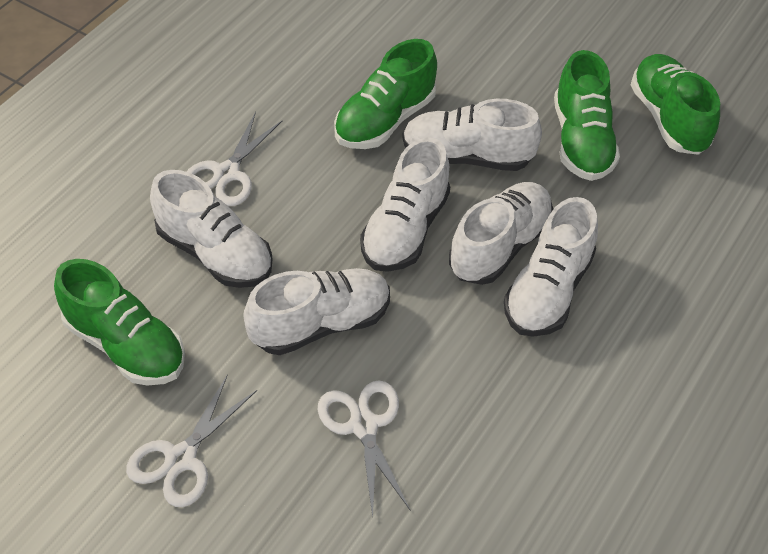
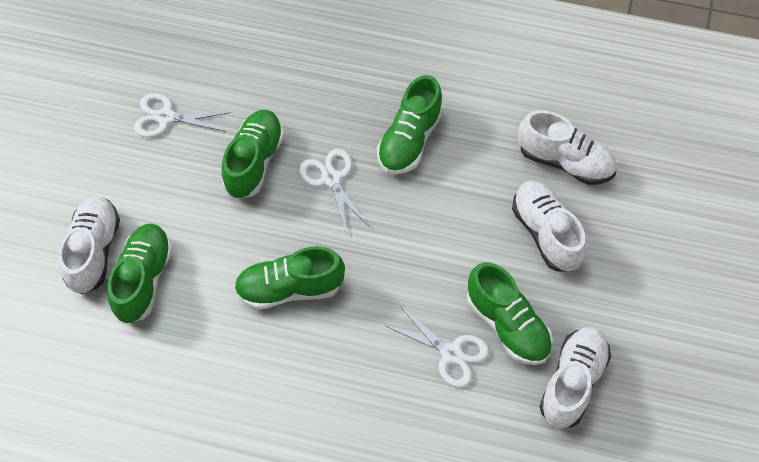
green shoe: [54,259,185,385] [334,39,437,149] [554,50,620,181] [631,54,720,155] = 4 -> [107,223,173,323] [222,110,284,199] [234,246,345,310] [377,75,443,174] [467,262,553,365] = 5
white shoe: [150,170,273,288] [243,268,390,355] [360,137,450,272] [402,99,542,171] [449,182,553,285] [504,197,598,337] = 6 -> [58,195,120,294] [512,181,586,272] [518,110,617,185] [539,327,611,429] = 4

